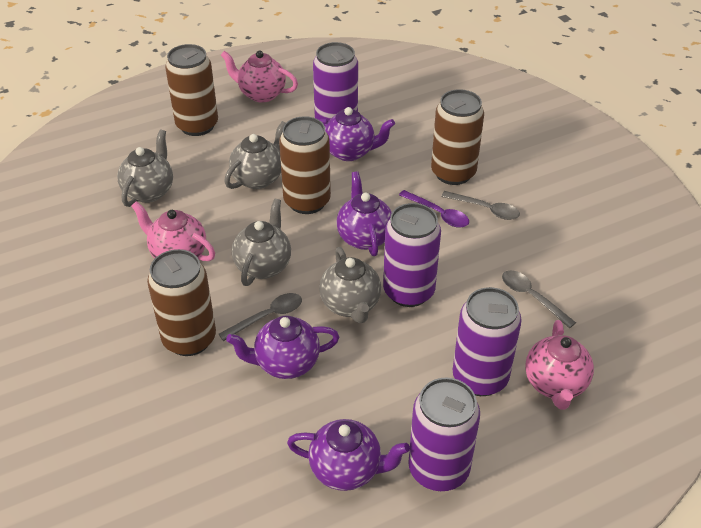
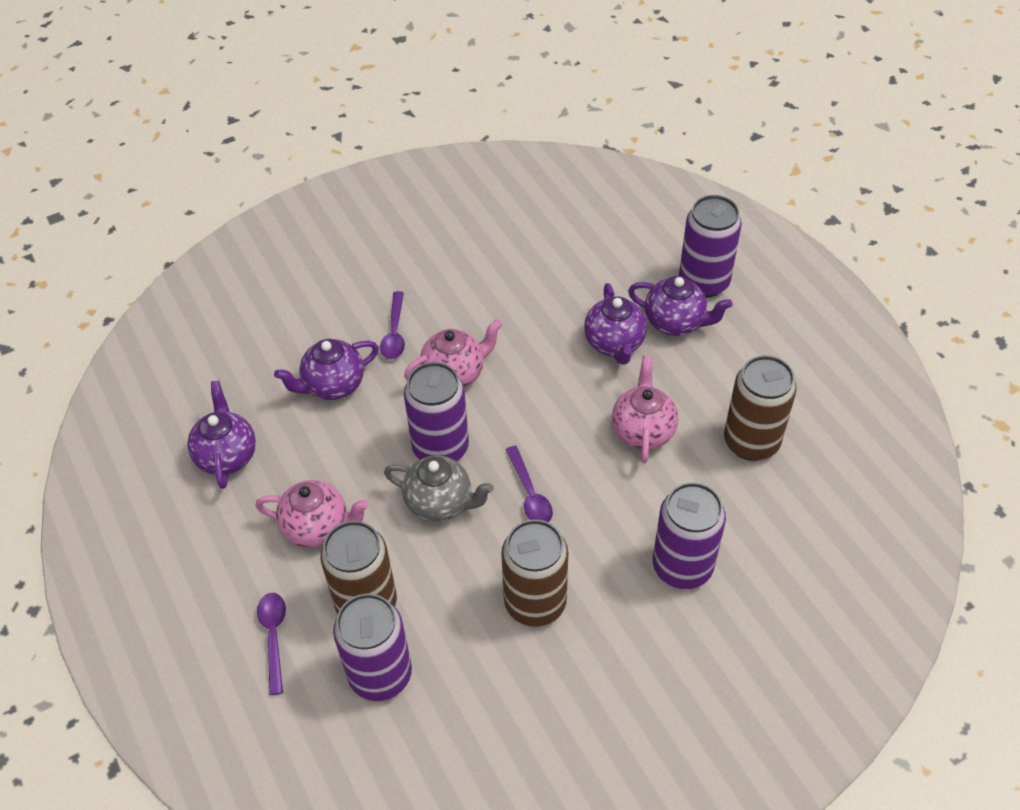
brown can: [147,249,216,356] [165,44,218,136] [279,116,331,214] [431,89,484,185] = 4 -> [321,521,397,614] [501,519,568,627] [724,355,797,461] = 3
grey spoon: [219,293,302,341] [441,191,520,220] [502,270,576,328] = 3 -> none = 0
grey teapot: [117,130,173,207] [224,121,285,189] [232,198,291,286] [319,247,381,323] = 4 -> [384,455,494,522] = 1
purple spoon: [399,190,469,228] = 1 -> [257,593,286,695] [380,291,405,359] [506,446,553,523] = 3

